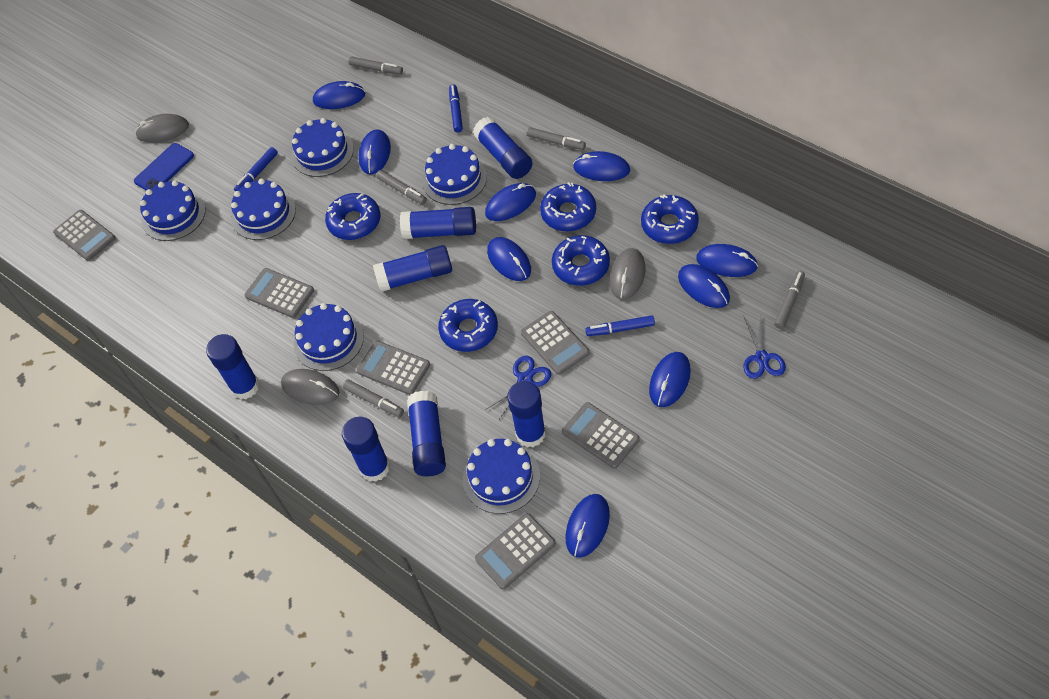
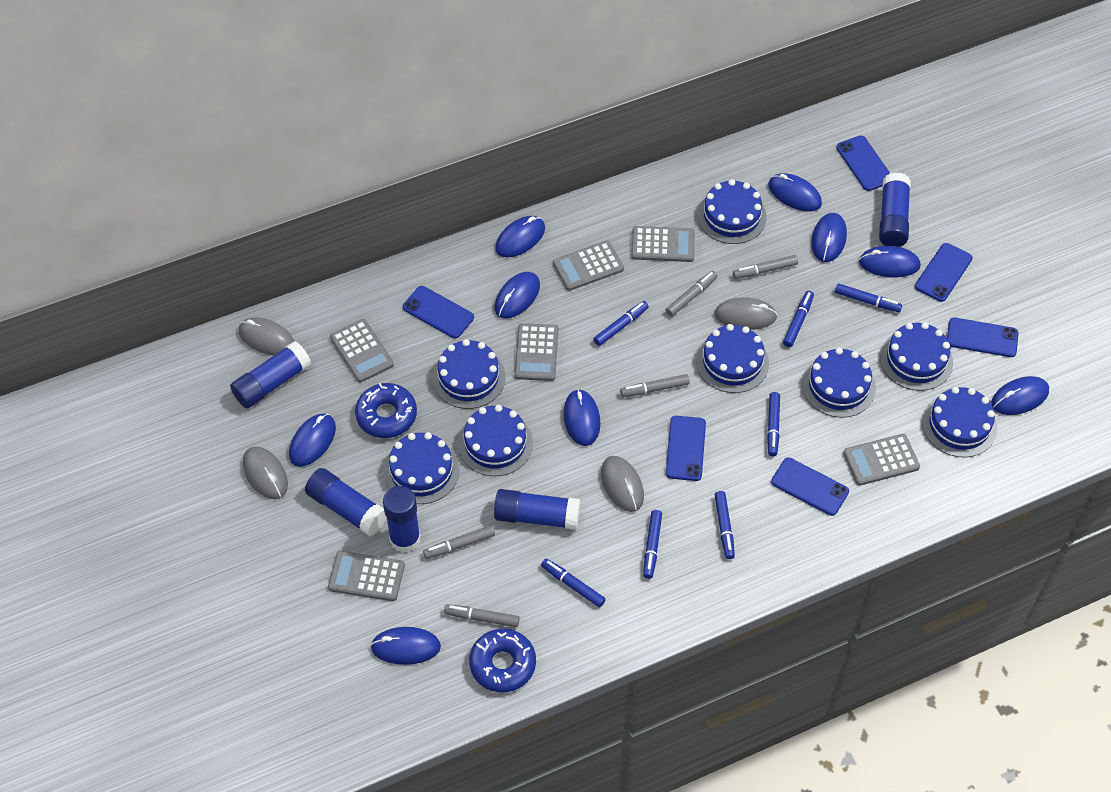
blue cake: [140,180,206,241] [231,179,296,240] [291,118,354,177] [294,303,364,371] [422,144,487,205] [463,439,540,514] = 6 -> [384,432,460,504] [432,339,505,409] [458,405,533,476] [696,324,769,393] [697,179,767,244] [802,348,876,418] [880,322,953,391] [922,387,997,458] = 8
blue donut: [325,193,380,240] [438,299,498,352] [540,182,596,231] [552,235,610,286] [641,195,699,244] = 5 -> [355,383,417,438] [469,629,536,693] = 2
blue glue stick: [206,334,260,400] [342,417,390,482] [373,245,452,292] [400,207,476,239] [407,391,446,476] [473,117,533,179] [507,381,546,447] = 7 -> [230,341,311,408] [305,468,386,536] [383,486,420,553] [494,489,580,530] [879,172,911,247] = 5
blue marker: [234,147,278,191] [449,84,463,133] [585,315,655,336] = 3 -> [541,559,606,607] [594,301,649,346] [643,510,662,579] [715,491,735,559] [767,392,780,456] [783,291,814,347] [835,283,902,312] = 7
blue phone: [134,143,194,190] = 1 -> [403,286,474,338] [666,416,706,481] [771,458,849,516] [836,135,890,191] [915,243,973,302] [947,317,1019,357] = 6
blue scissors: [485,356,551,419] [743,317,786,379] = 2 -> none = 0
grey mouse: [135,114,189,143] [281,369,340,405] [610,248,646,300] = 3 -> [238,317,294,355] [243,447,288,499] [601,456,644,512] [714,297,777,330] = 4

